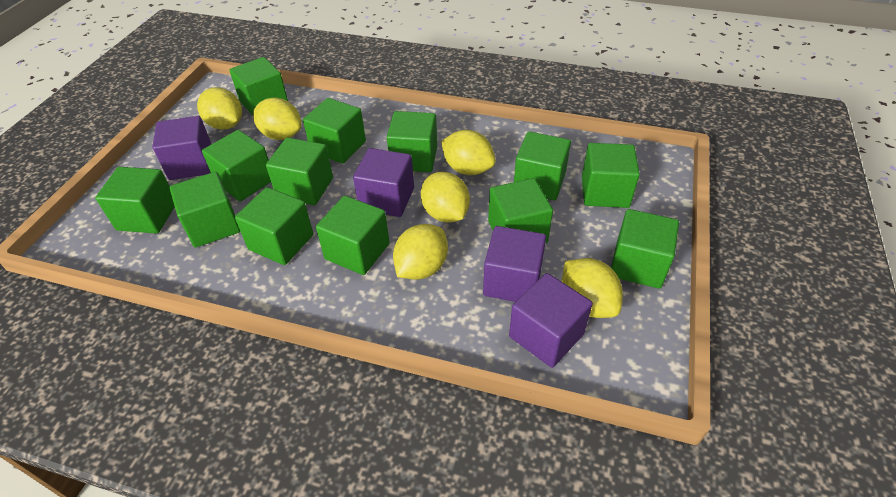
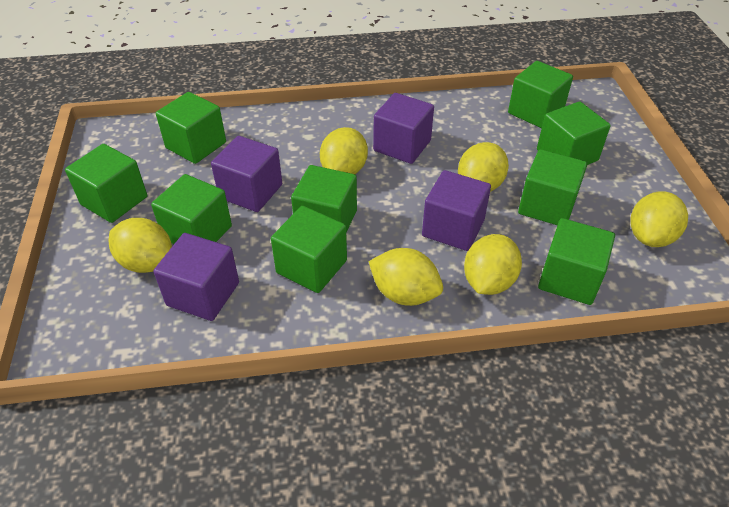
green cube: [95,167,175,234] [170,172,240,248] [202,130,271,201] [230,57,288,116] [235,187,313,265] [266,138,333,205] [303,98,366,164] [316,196,390,275] [387,111,437,172] [488,178,553,243] [514,131,571,200] [582,143,640,208] [611,209,679,289] = 13 -> [65,144,147,223] [151,174,232,244] [156,92,226,164] [271,206,347,293] [291,165,357,232] [508,61,573,128] [518,149,587,225] [537,101,611,165] [538,218,615,305] = 9

